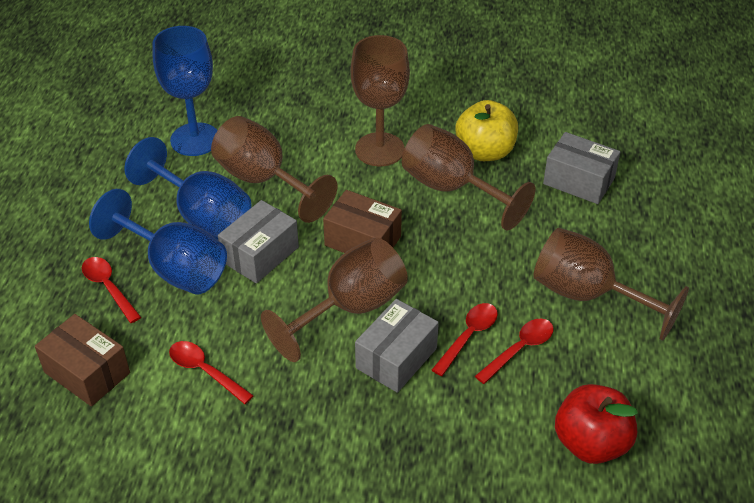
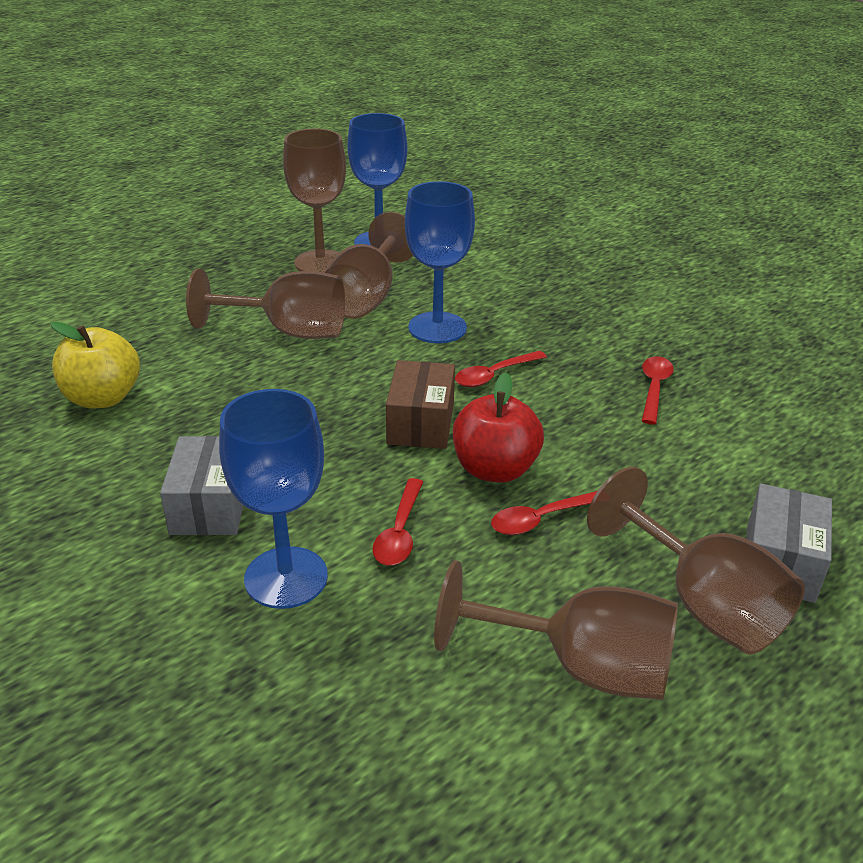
brown box: [35,314,130,406] [323,190,402,253] = 2 -> [386,360,455,449] = 1
grey box: [218,200,299,283] [355,299,439,393] [543,132,620,204] = 3 -> [160,436,243,535] [746,483,832,603] = 2

